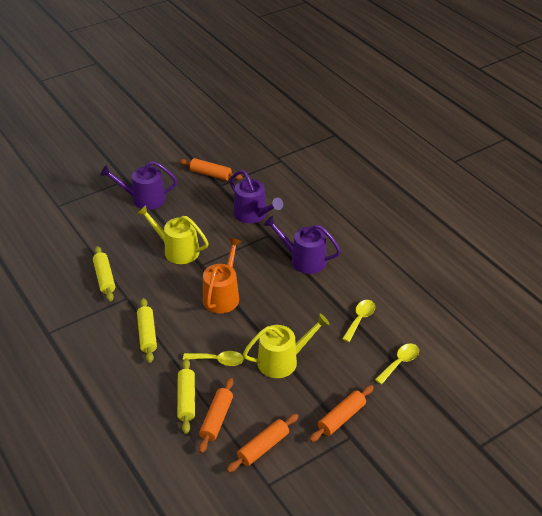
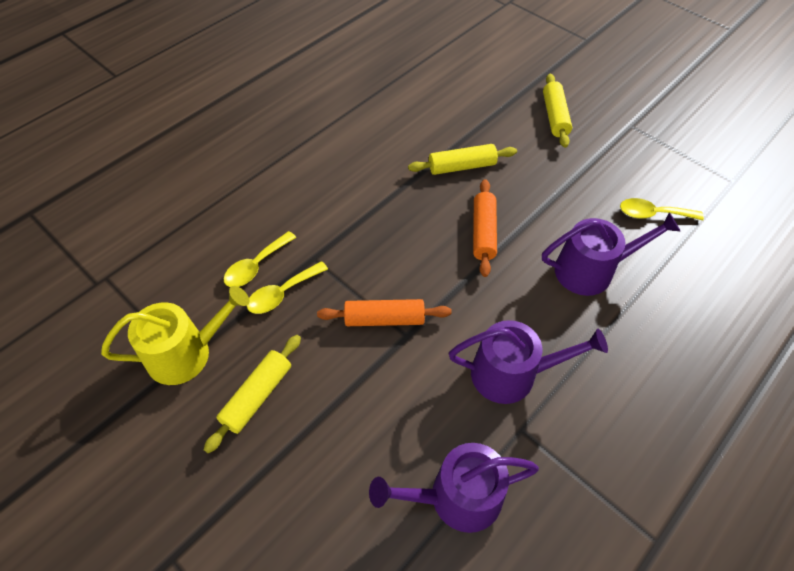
orange rolling pin: [179,158,243,181] [198,378,233,453] [226,413,299,473] [309,385,374,442] = 4 -> [317,299,452,326] [473,179,497,277] = 2
orange watering can: [203,238,242,313] = 1 -> none = 0
yellow watering can: [137,205,208,264] [243,314,330,378] = 2 -> [101,286,249,385] = 1

